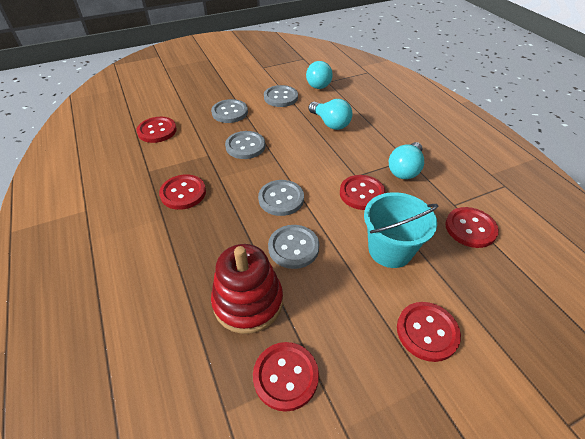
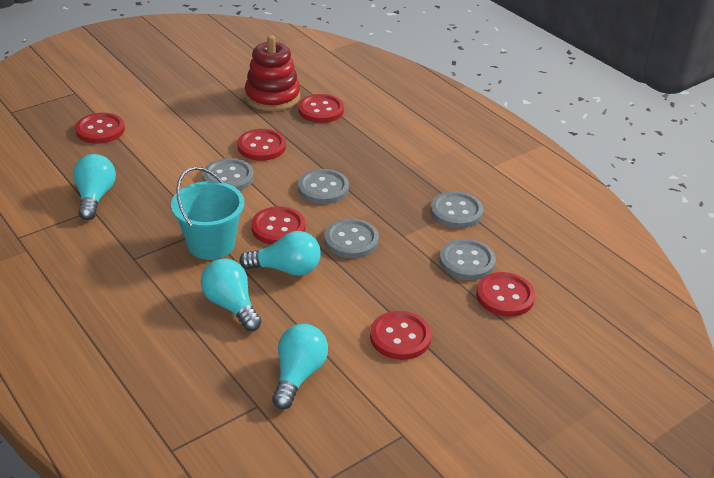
turquoise light bulb: [306,61,333,89] [309,99,352,130] [389,142,424,179] = 3 -> [73,154,116,220] [201,258,262,331] [239,231,321,276] [272,324,328,409] = 4

